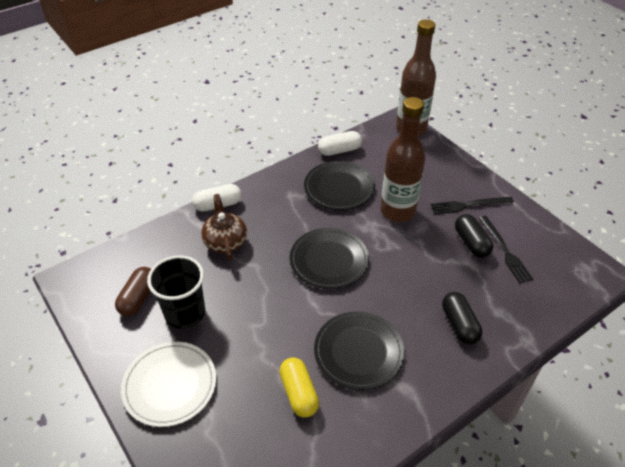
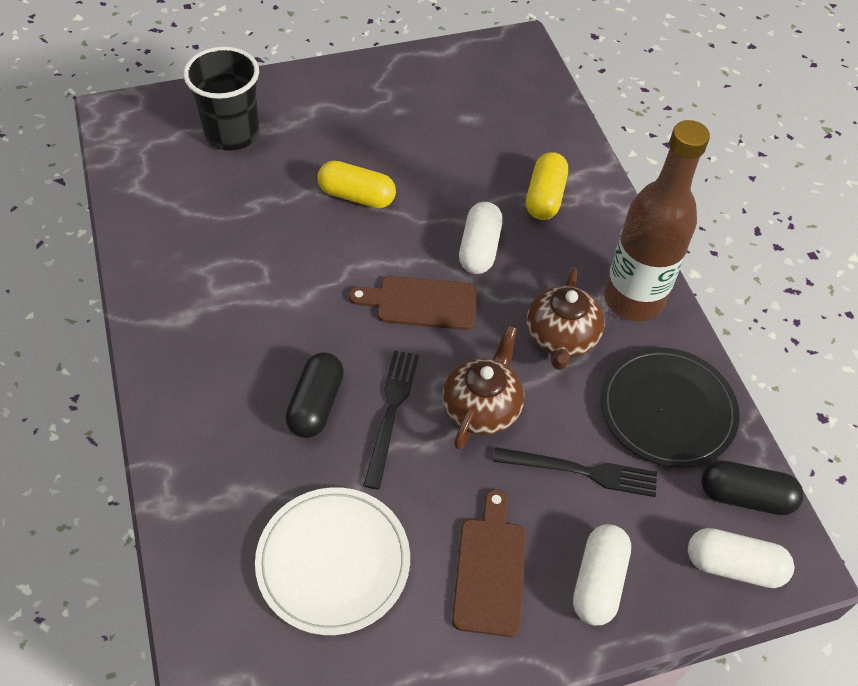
black plate: [290,228,369,289] [304,161,375,210] [314,311,404,390] = 3 -> [601,347,740,468] = 1
brown bottle: [380,97,426,222] [396,19,436,136] = 2 -> [604,120,710,321] = 1
brown capsule: [115,267,151,316] = 1 -> none = 0
brown cutting board: none = 0 -> [349,276,477,330] [452,489,526,637] = 2
brown teapot: [201,194,247,261] = 1 -> [442,326,524,450] [527,267,605,370] = 2
white capsule: [192,184,242,212] [318,131,362,156] = 2 -> [459,202,503,274] [573,524,631,625] [688,528,794,588] = 3
yellow capsule: [279,357,319,418] = 1 -> [317,161,396,208] [526,152,568,220] = 2

